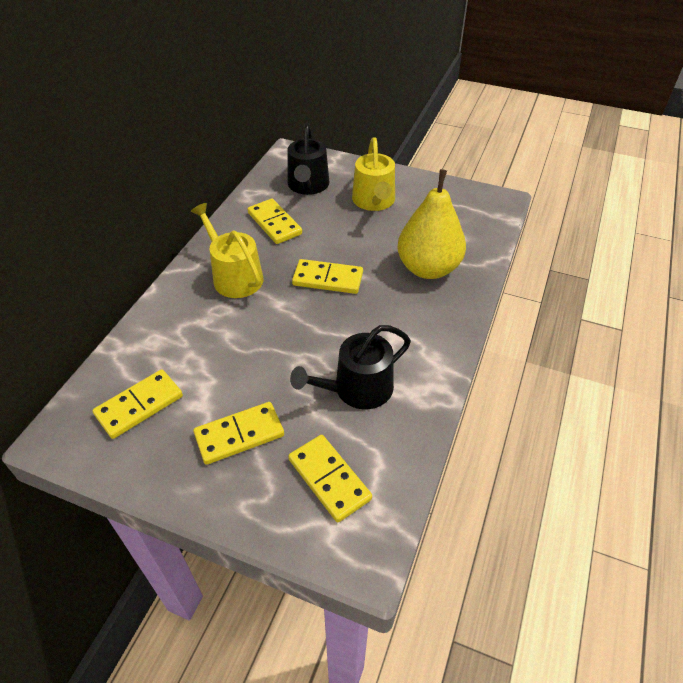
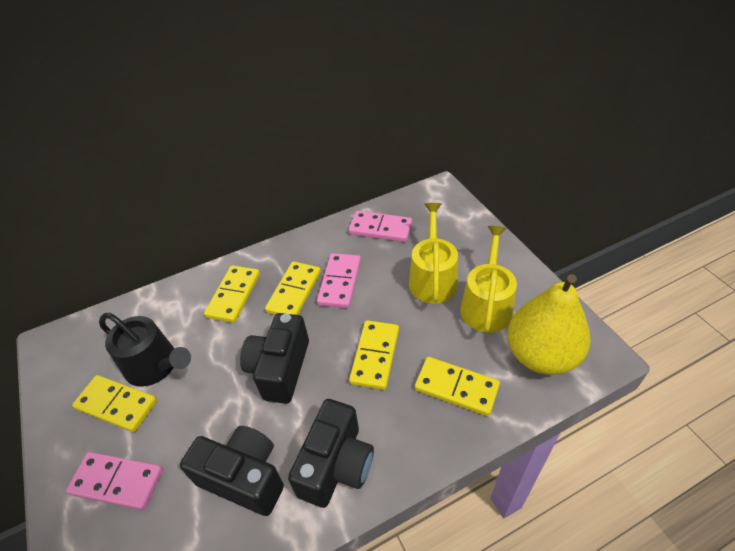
black camera: none = 0 -> [180,426,284,516] [240,313,309,404] [288,399,374,508] = 3
black watering can: [288,123,330,195] [290,325,411,409] = 2 -> [99,313,191,387] = 1
pink domino: none = 0 -> [66,452,163,510] [317,253,361,308] [349,211,412,242] = 3

